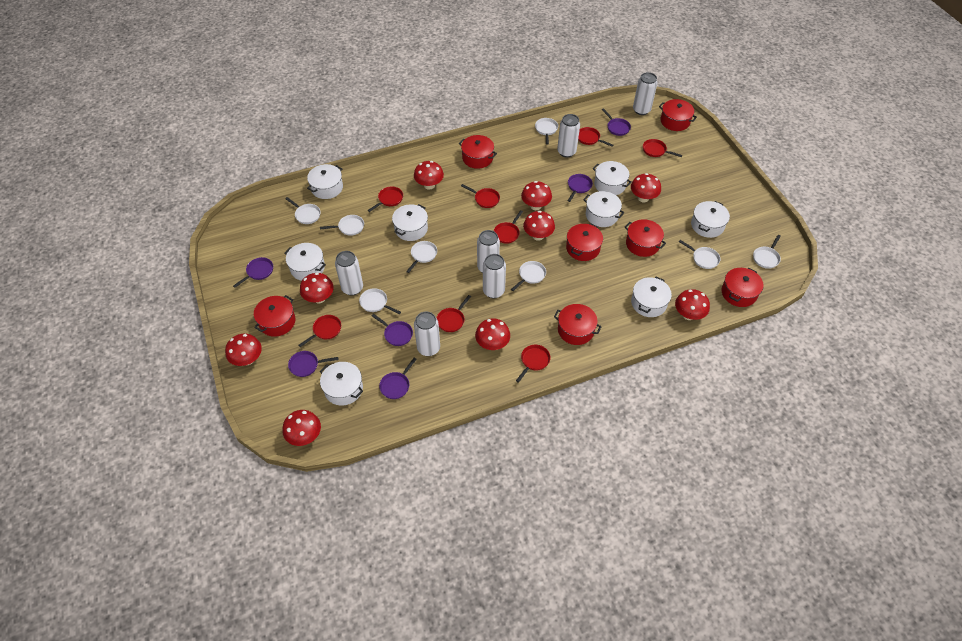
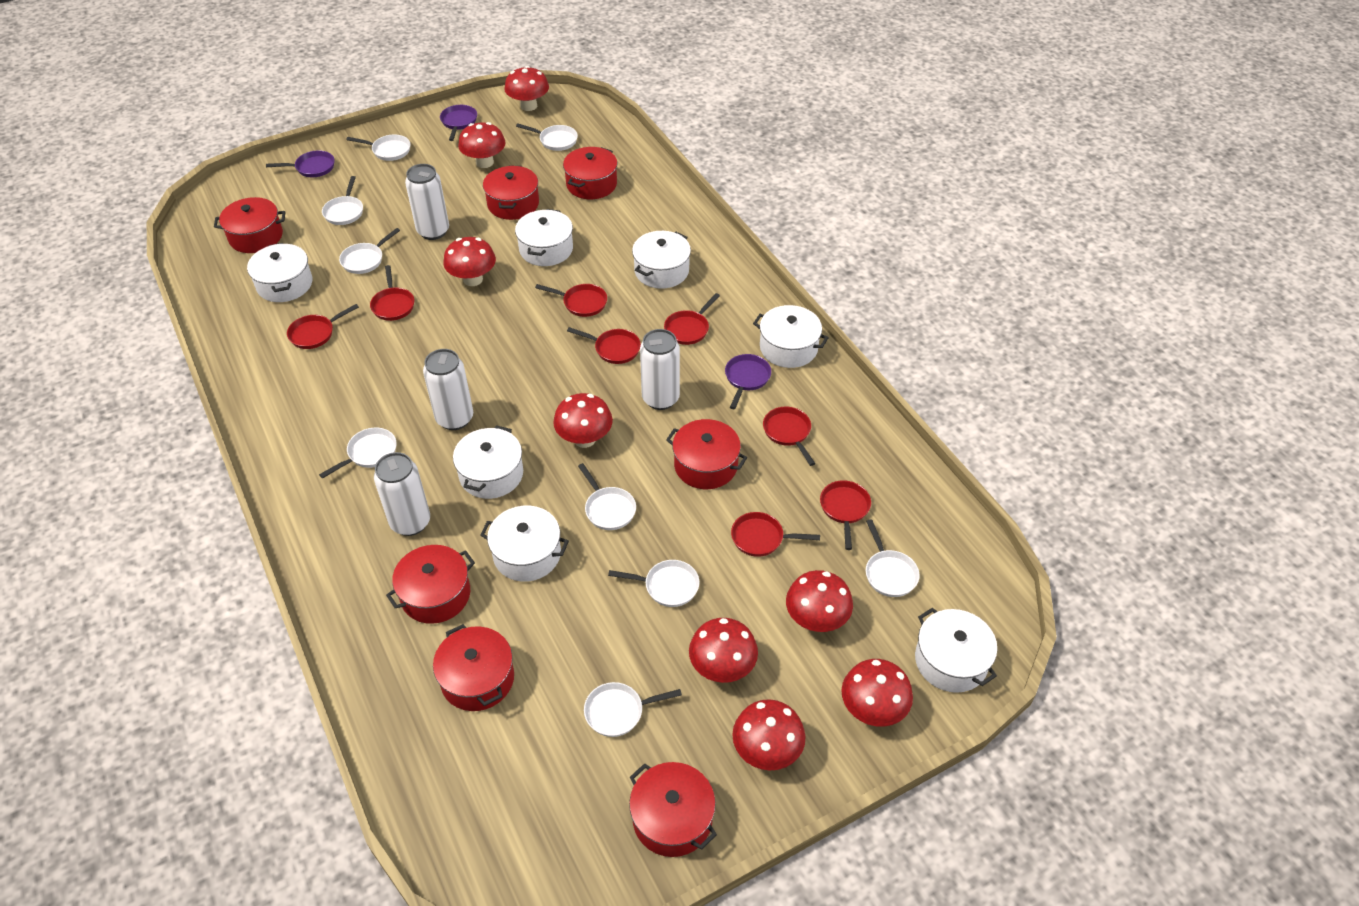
purple pan: [233,257,273,288] [288,351,338,377] [372,314,413,346] [379,358,417,399] [567,174,593,202] [602,108,631,136] = 6 -> [266,150,335,177] [440,105,477,141] [725,354,771,409] = 3
red mushroom: [225,334,262,366] [282,410,321,446] [300,273,334,303] [414,161,444,189] [475,318,510,350] [521,181,552,210] [523,211,555,241] [631,173,661,202] [675,289,710,320] = 9 -> [443,237,496,286] [458,122,506,168] [504,66,549,111] [553,393,613,448] [689,618,758,683] [732,699,805,770] [786,570,853,632] [841,659,913,727] = 8
white can: [335,251,363,295] [414,312,440,356] [477,230,500,273] [483,254,506,299] [557,114,580,157] [633,72,658,115] = 6 -> [374,452,430,536] [405,164,449,240] [423,349,473,430] [640,329,680,410] = 4
white pan: [285,197,321,224] [320,215,364,236] [359,288,401,315] [406,241,437,273] [511,261,546,291] [535,118,558,144] [679,240,720,269] [753,235,781,269] = 8 -> [319,428,397,479] [322,176,363,225] [339,228,400,274] [346,134,411,161] [516,123,578,151] [578,463,636,530] [584,682,682,737] [608,560,699,607] [866,519,920,597] = 9
white pot: [284,243,326,281] [307,164,343,199] [320,362,363,406] [392,204,428,241] [583,191,624,227] [593,161,632,195] [631,277,672,317] [691,201,730,238] = 8 -> [247,243,312,302] [453,425,523,499] [480,506,569,582] [515,209,573,266] [632,231,691,289] [753,305,829,368] [915,608,997,693] = 7

